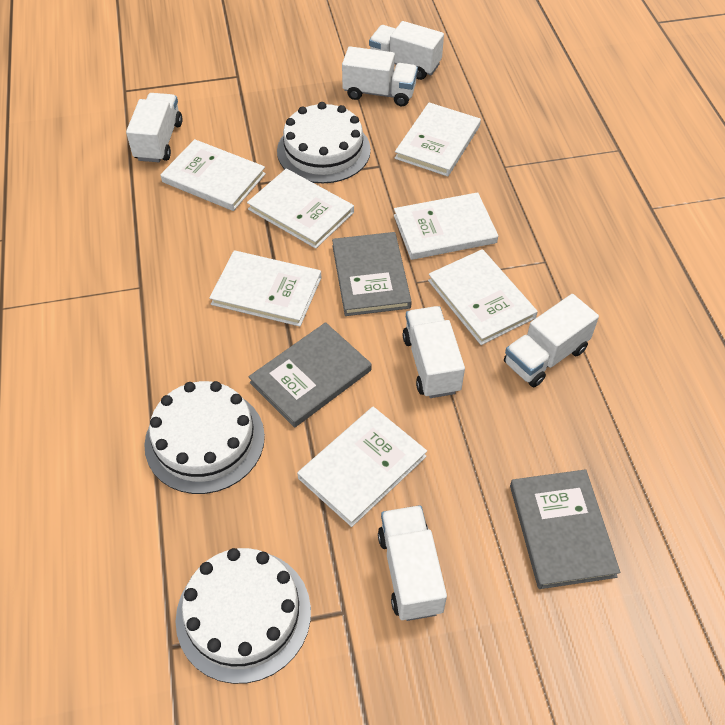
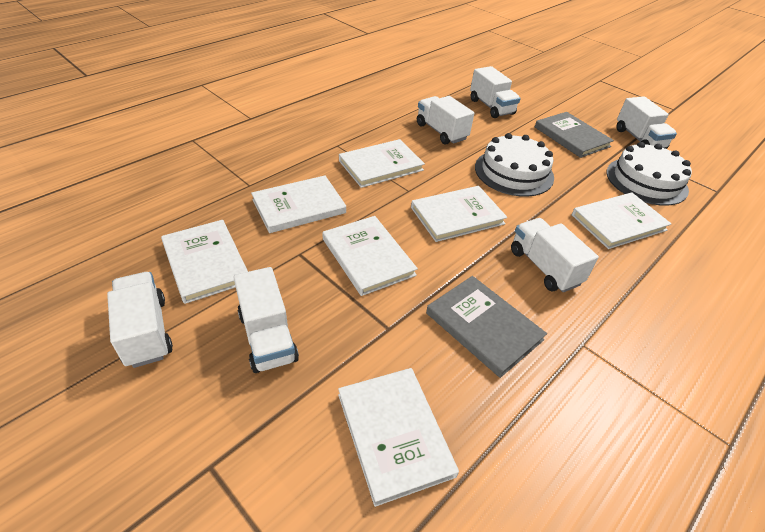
grey book: [249,322,371,428] [332,232,412,316] [510,469,620,589] = 3 -> [426,276,547,378] [535,112,614,158] = 2
white cake: [144,381,265,494] [176,548,311,684] [277,102,371,183] = 3 -> [475,133,554,197] [606,142,692,206] = 2

